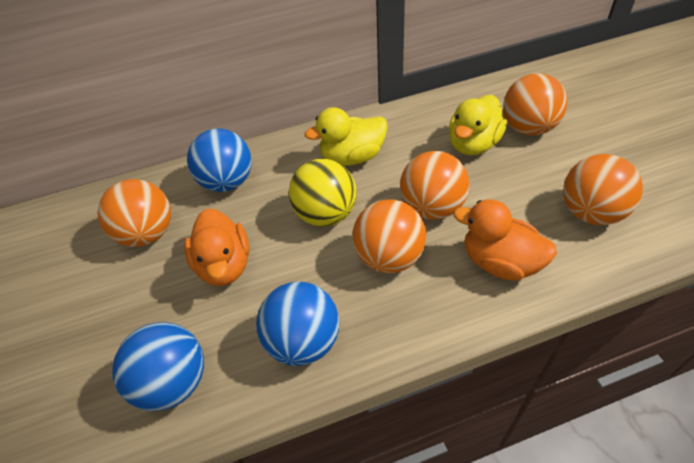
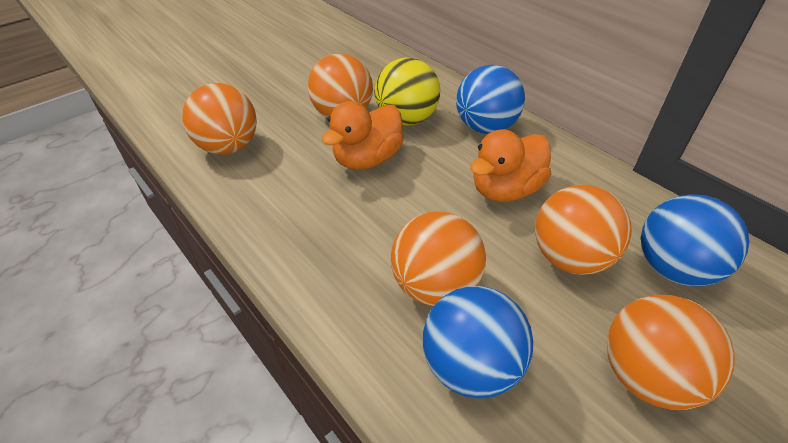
yellow duck: [305,107,388,166] [449,95,507,155] = 2 -> none = 0

